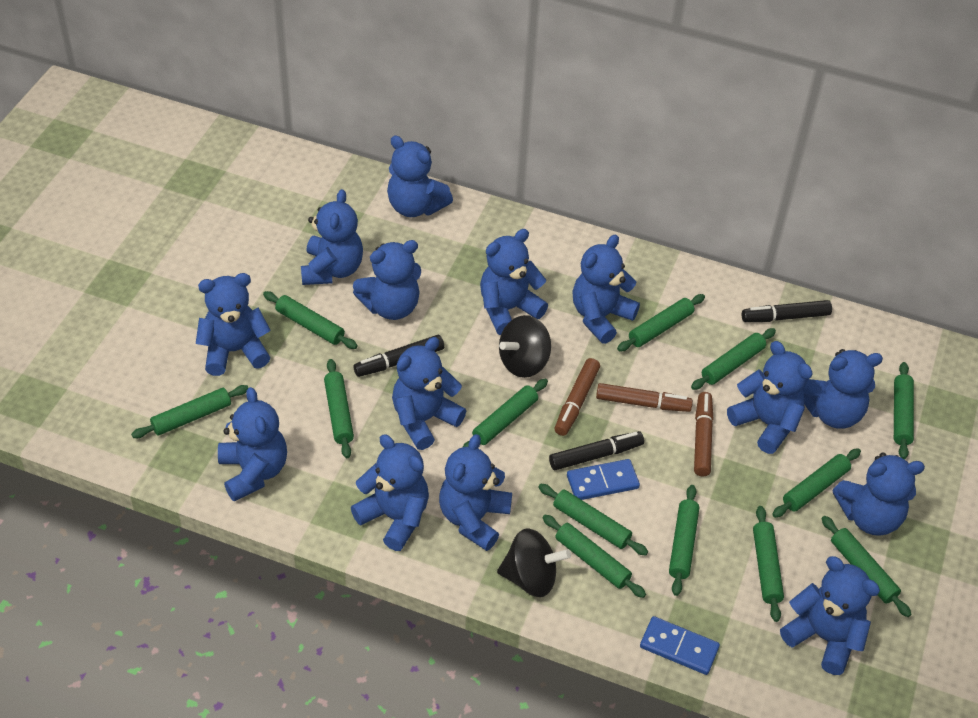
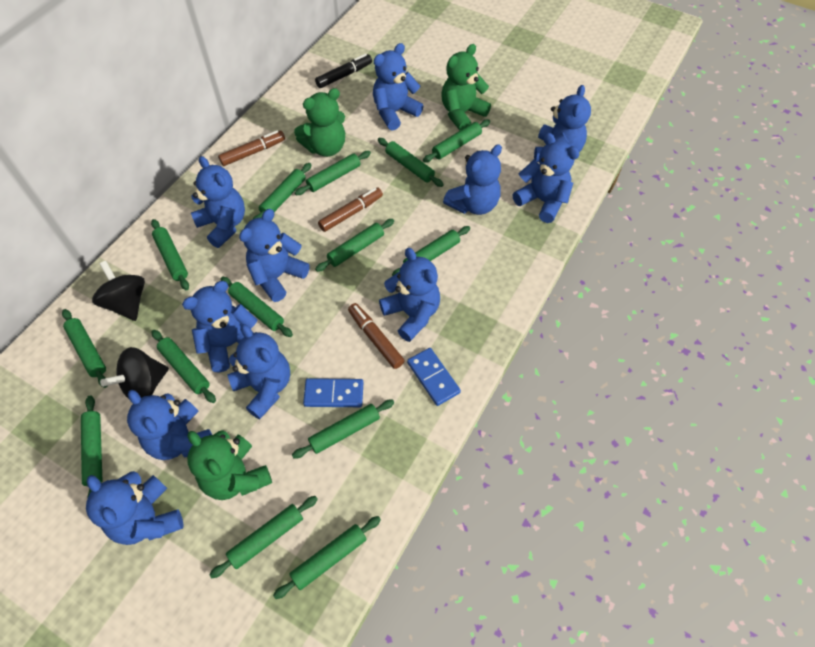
black marker: [353,335,444,377] [549,431,644,470] [742,300,832,322] = 3 -> [315,54,372,88] = 1
blue teddy bear: [196,273,271,376] [218,387,287,501] [301,189,363,285] [351,434,429,551] [353,240,421,320] [387,135,453,217] [392,337,466,450] [439,434,512,551] [480,229,548,335] [572,235,640,344] [727,341,813,454] [780,556,880,675] [803,349,883,429] [832,453,925,536] = 14 -> [86,471,184,545] [127,390,212,460] [182,281,258,372] [191,156,245,248] [227,324,290,419] [239,209,310,302] [373,43,423,131] [379,248,440,342] [443,144,502,215] [513,133,579,223] [534,85,591,162] = 11
green rolling pin: [131,385,248,438] [263,291,358,349] [324,359,354,458] [463,379,548,447] [538,484,648,556] [542,515,646,598] [617,294,705,351] [669,485,699,596] [691,328,776,390] [753,506,784,622] [772,448,861,518] [821,516,912,617] [894,362,914,459] = 13 -> [62,309,108,388] [81,396,102,499] [151,219,189,290] [152,330,216,403] [209,496,318,578] [221,277,293,337] [253,163,311,219] [273,516,381,599] [292,399,394,459] [295,151,371,195] [315,219,394,272] [378,138,444,187] [392,226,470,276] [423,119,490,163] = 14
green teddy bear: none = 0 -> [187,430,272,500] [294,88,345,157] [441,44,491,130] = 3

